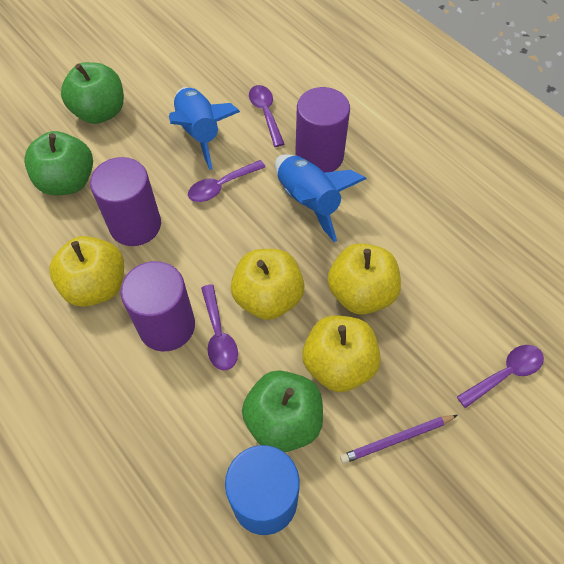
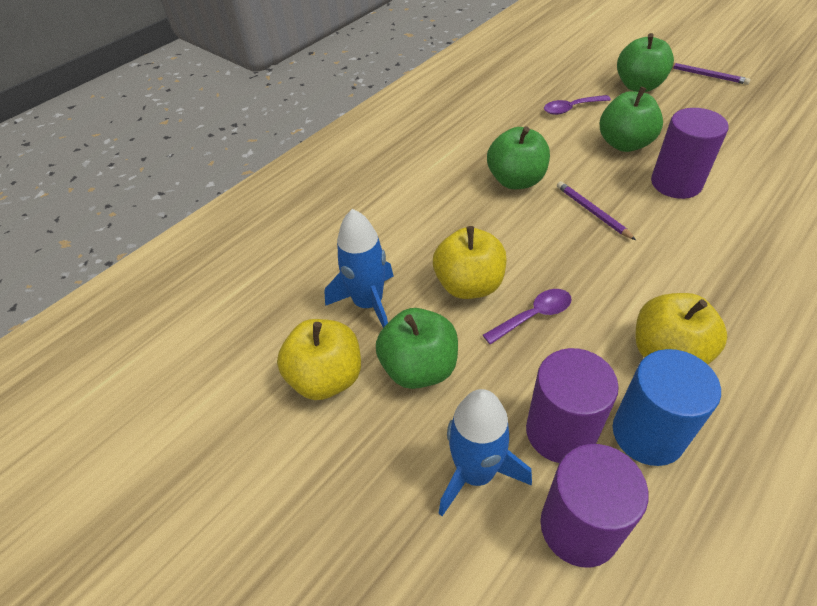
green apple: [24,131,93,196] [61,62,124,124] [242,370,323,452] = 3 -> [376,308,458,389] [487,126,550,189] [600,87,663,152] [617,33,674,92] = 4
purple pencil: [340,415,458,464] = 1 -> [557,181,636,240] [672,63,751,85] = 2
purple spoon: [188,160,265,202] [201,284,238,370] [249,85,284,147] [457,345,544,408] = 4 -> [483,289,572,345] [544,95,611,115] = 2
yellow apple: [49,236,124,307] [231,249,305,320] [302,315,381,392] [328,243,401,315] = 4 -> [277,319,361,400] [433,226,507,299] [635,293,727,364] = 3

